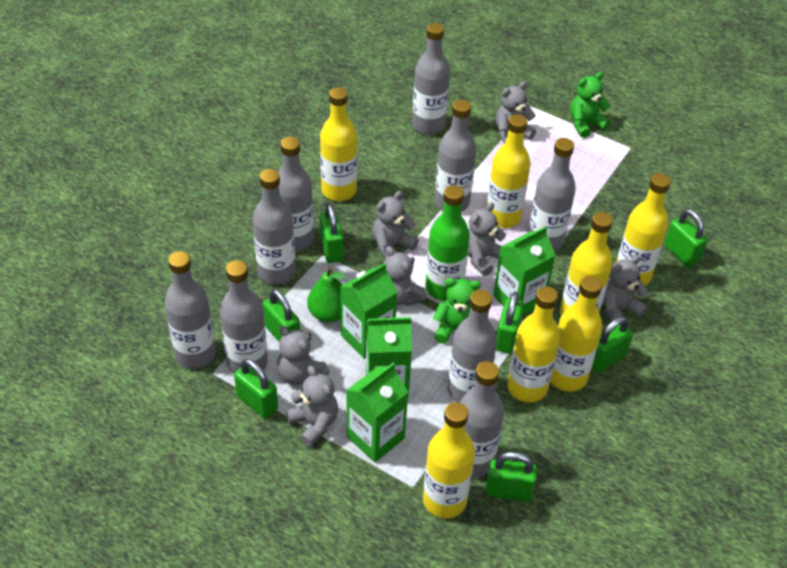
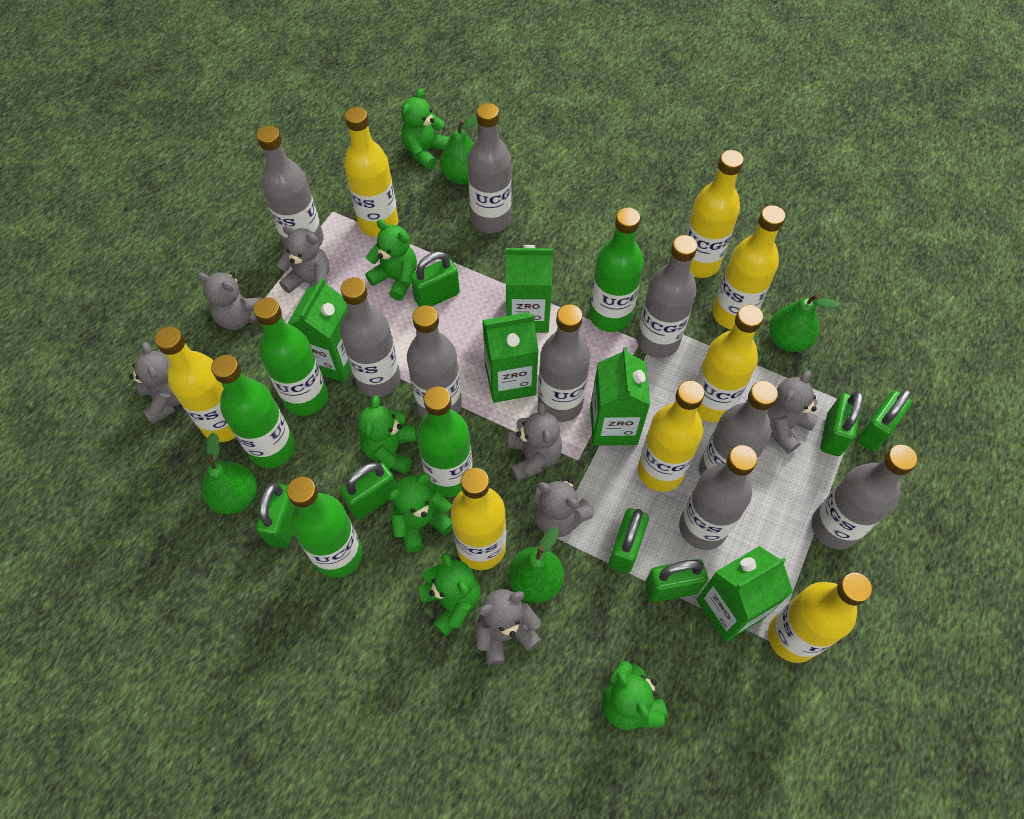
green bottle: [425,185,470,301] = 1 -> [211,355,295,468] [253,297,328,416] [287,477,363,578] [417,386,473,497] [589,207,644,332] = 5
green carton: [341,263,397,359] [346,363,408,462] [366,317,412,397] [493,226,556,316] = 4 -> [287,278,351,383] [482,312,539,403] [506,245,553,333] [590,347,650,446] [696,546,793,642] = 5
green pear: [307,266,346,322] = 1 -> [202,433,257,514] [440,115,478,184] [508,528,564,603] [769,293,839,352] = 4
green teddy bear: [433,278,481,344] [570,72,610,138] = 2 -> [358,395,416,474] [365,219,417,301] [388,473,453,552] [401,88,450,170] [418,553,480,636] [602,661,668,730] = 6
yellow bottle: [320,87,358,201] [423,402,475,519] [487,114,530,228] [507,286,560,402] [550,276,602,392] [560,212,613,316] [617,173,671,286] = 7 -> [155,326,236,442] [344,107,398,237] [451,468,506,570] [638,381,705,492] [685,150,744,278] [695,305,763,422] [712,205,786,330] [768,573,872,663] = 8

